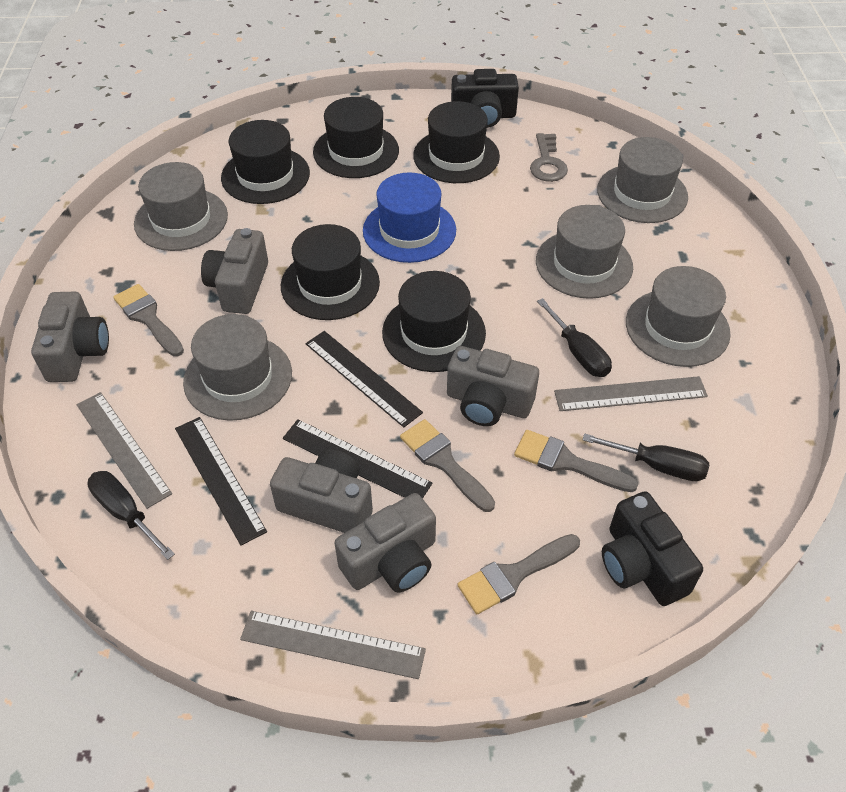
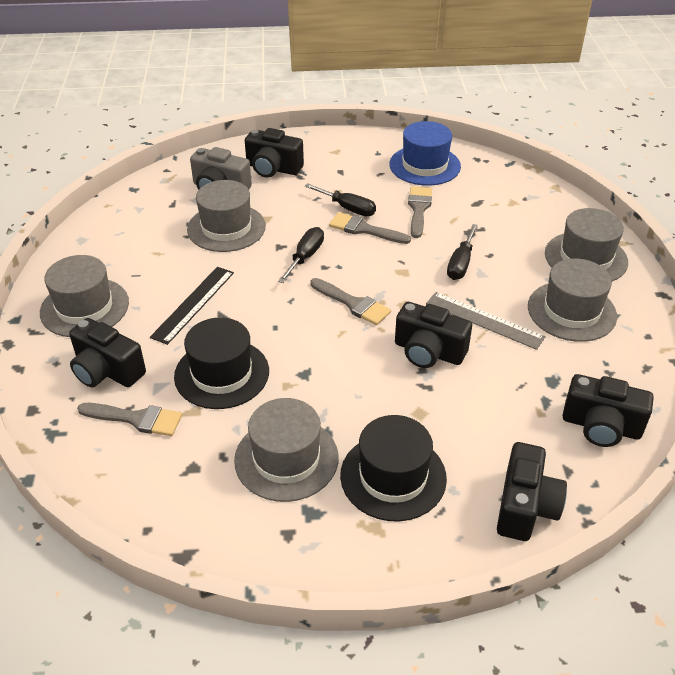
black camera: [451,69,519,128] [602,491,703,606] = 2 -> [69,318,146,387] [245,128,304,178] [395,302,472,368] [497,442,567,541] [563,374,654,447] = 5
black hat: [221,120,310,204] [281,224,380,320] [313,97,399,178] [382,271,486,372] [413,101,500,183] = 5 -> [174,317,269,409] [340,415,447,522] = 2
black ruler: [175,417,267,546] [283,419,432,499] [306,331,423,428] = 3 -> [150,267,234,345] = 1
grey camera: [31,292,109,382] [201,228,268,314] [270,449,373,533] [335,493,436,593] [447,346,539,426] = 5 -> [190,147,252,190] = 1
grey key: [530,133,568,182] = 1 -> none = 0
grey ruler: [77,392,172,509] [240,611,426,679] [554,376,708,411] = 3 -> [426,292,546,350] = 1

